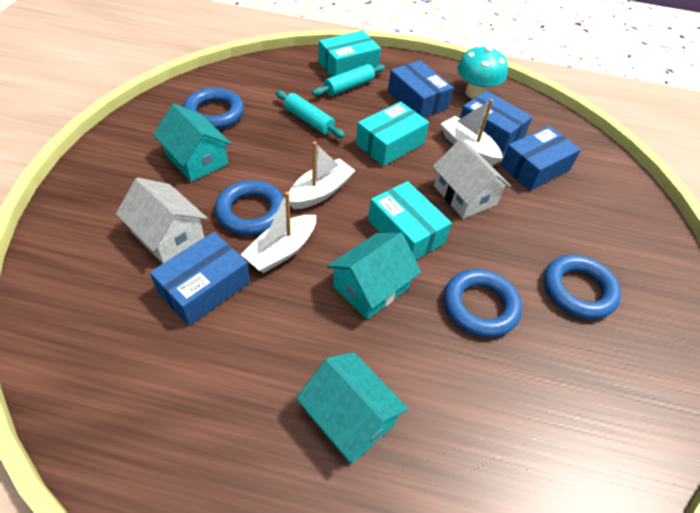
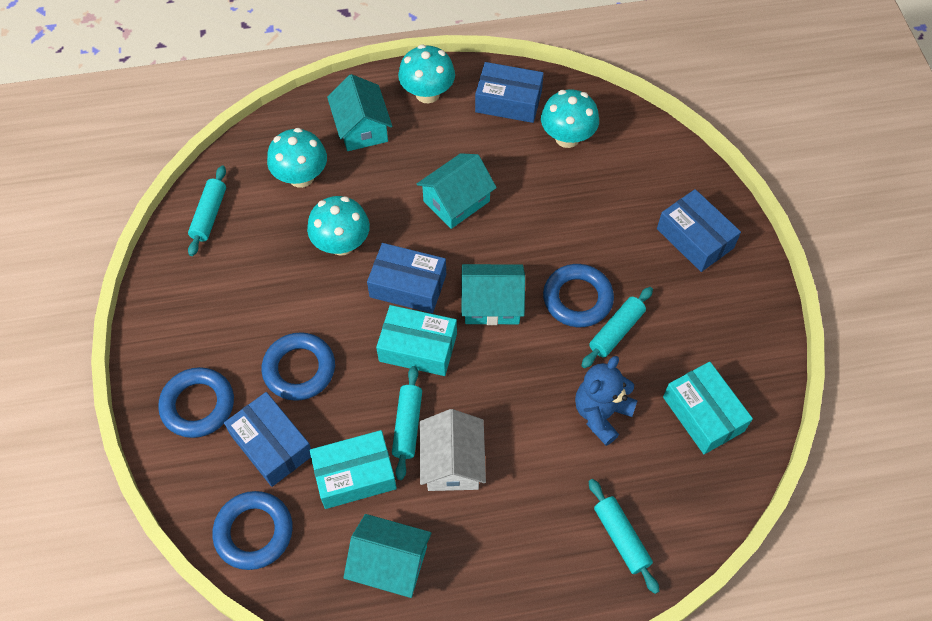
blue teddy bear: none = 0 -> [575,356,638,446] = 1
turquoise house: [153,104,232,182] [296,352,409,464] [327,233,421,319] = 3 -> [327,74,392,151] [343,514,432,598] [416,153,497,229] [461,264,525,325] = 4
turquoise mushroom: [457,45,508,99] = 1 -> [267,128,327,188] [307,196,370,256] [398,44,455,103] [541,89,599,148] = 4
turquoise rolling pin: [276,90,345,138] [312,64,385,96] = 2 -> [188,165,226,256] [392,366,422,480] [581,287,653,368] [589,479,659,594] = 4
white boat: [241,192,316,273] [289,141,356,209] [441,99,503,166] = 3 -> none = 0
white house: [116,178,207,264] [432,139,511,219] = 2 -> [420,409,486,491] = 1

